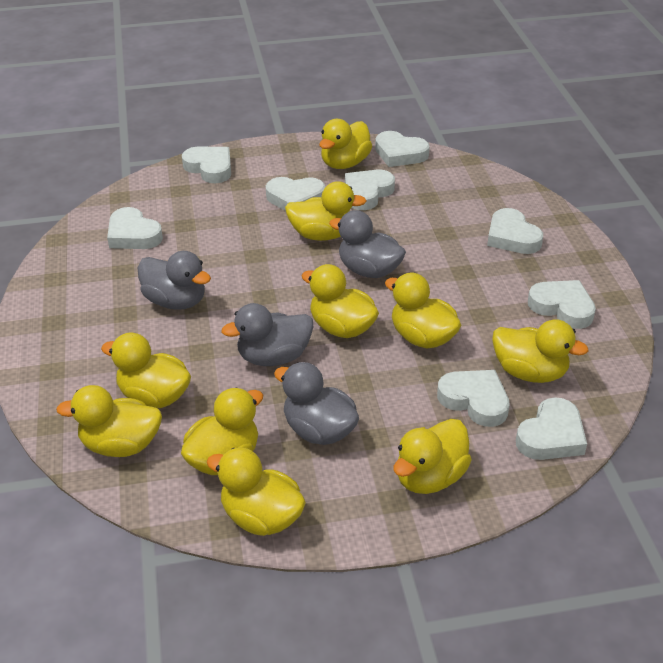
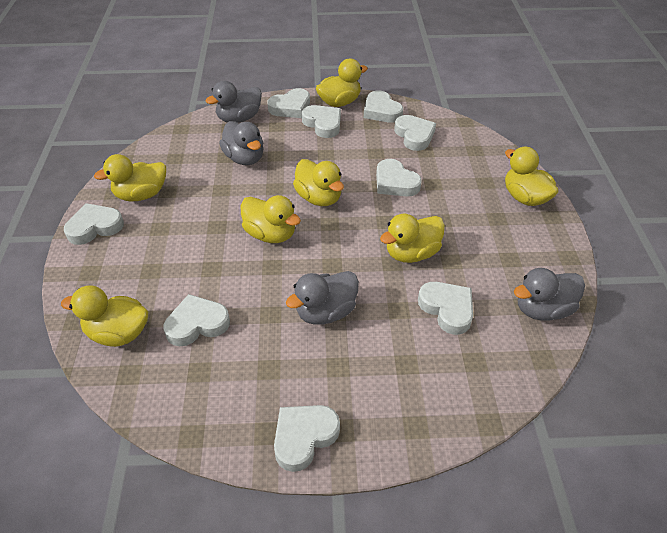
yellow duck: [56,385,162,457] [101,333,191,408] [181,387,263,475] [207,448,306,536] [285,181,367,241] [302,264,379,338] [319,119,372,169] [385,273,461,348] [393,419,472,494] [492,319,588,383] = 10 -> [61,285,148,347] [94,154,166,201] [241,195,301,243] [293,159,344,206] [316,59,368,107] [380,214,445,263] [505,147,558,206] = 7

